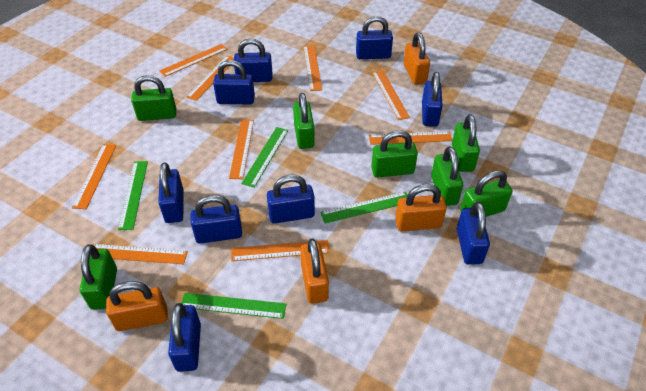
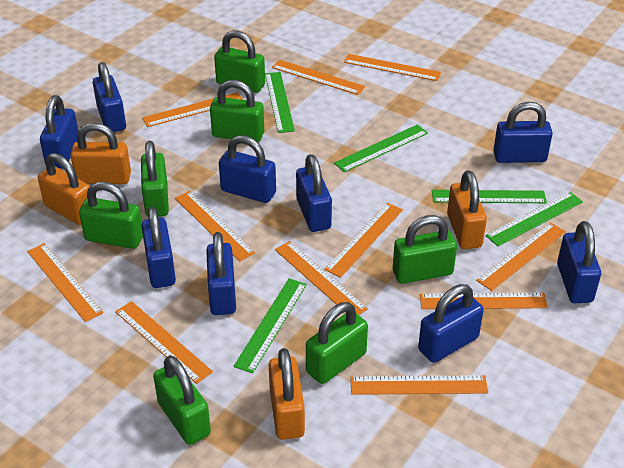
green ruler: [118,161,148,230] [181,293,286,319] [241,127,288,188] [320,191,408,224] = 4 -> [234,278,307,373] [265,72,295,133] [334,124,428,172] [432,190,547,203] [485,192,583,246] = 5
orange ruler: [72,144,116,209] [93,244,188,264] [159,44,228,77] [186,55,234,101] [229,119,254,179] [231,240,329,261] [303,45,322,91] [369,131,452,145] [372,70,410,120] = 9 -> [27,243,103,322] [115,301,213,384] [142,92,243,127] [175,191,255,261] [272,60,365,95] [275,241,368,315] [324,203,403,278] [344,54,441,81] [350,375,488,395] [420,293,548,309] [476,222,566,291] = 11

